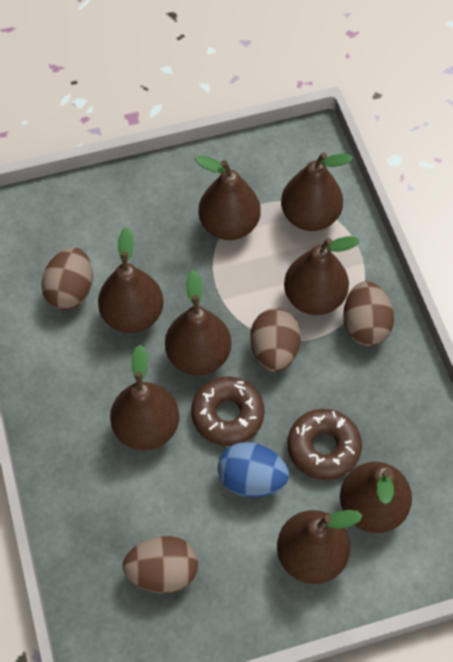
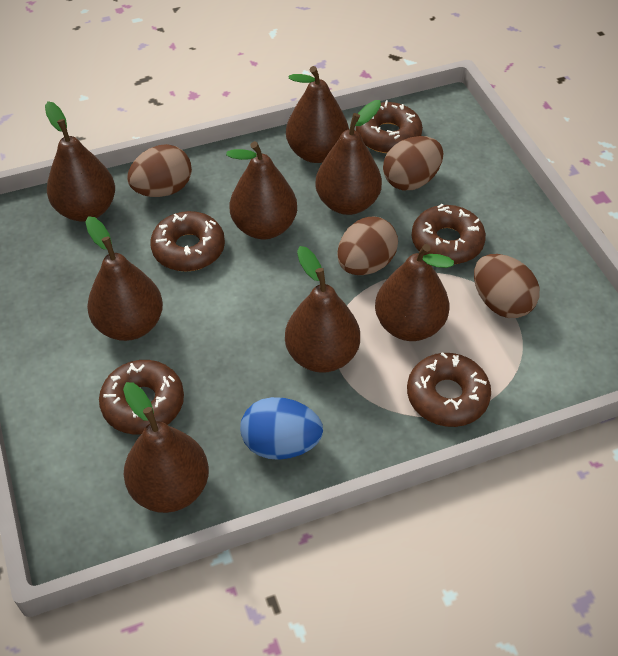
brown donut: [191,377,265,446] [288,409,362,480] = 2 -> [99,360,184,434] [150,211,225,272] [356,100,423,153] [407,352,491,427] [412,204,486,264] = 5

